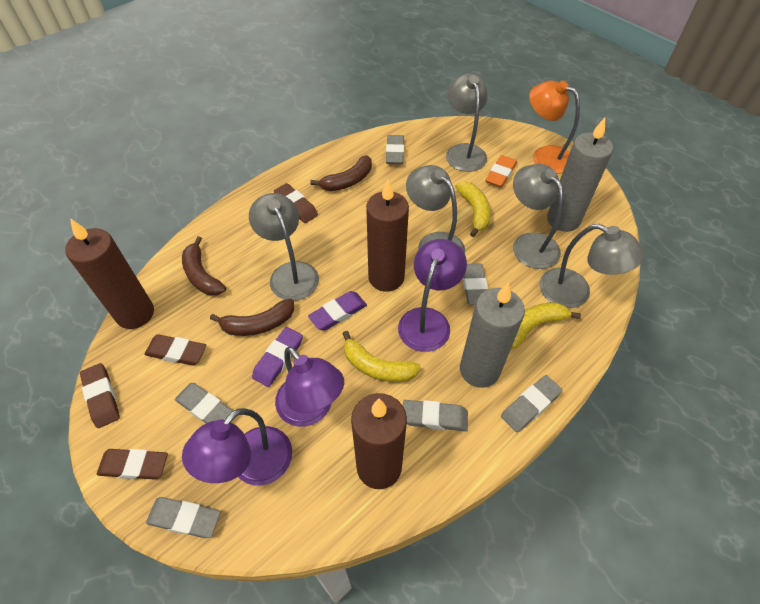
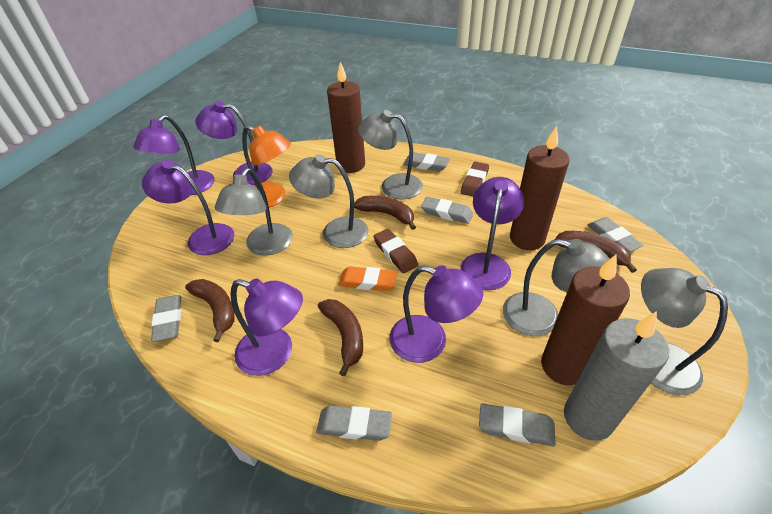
brown banana: [182,236,226,296] [210,299,294,336] [310,155,372,191] = 3 -> [185,279,235,342] [318,299,363,376] [354,196,416,230] [555,231,637,273] = 4
brown eraser: [80,363,120,428] [97,449,168,480] [144,334,206,366] [274,183,318,223] = 4 -> [373,229,418,273] [461,162,489,197] = 2
grey candle: [460,282,525,388] [547,118,613,232] = 2 -> [564,311,669,441] = 1
purple eraser: [252,327,303,387] [308,291,367,331] = 2 -> none = 0
purple lamp: [182,408,292,486] [275,346,344,427] [398,239,467,352] = 3 -> [133,115,214,195] [142,160,234,255] [195,101,273,185] [230,278,303,376] [389,266,483,363] [460,177,524,290] = 6
yellow banana: [342,331,421,382] [455,181,491,237] [511,302,581,349] = 3 -> none = 0

